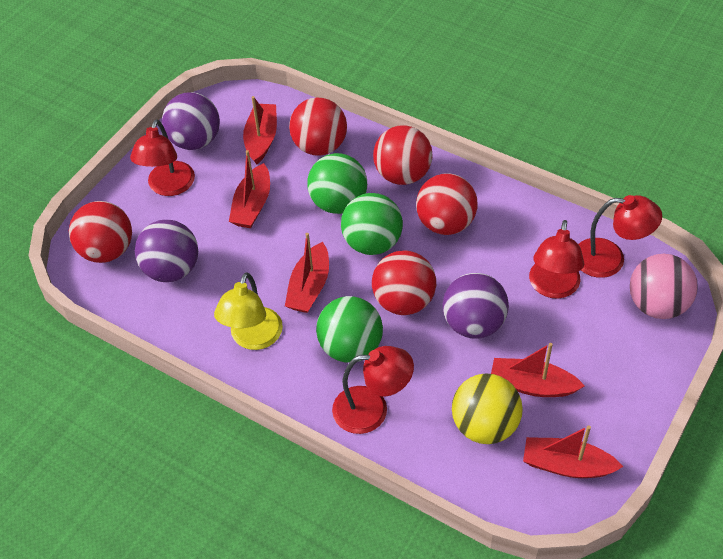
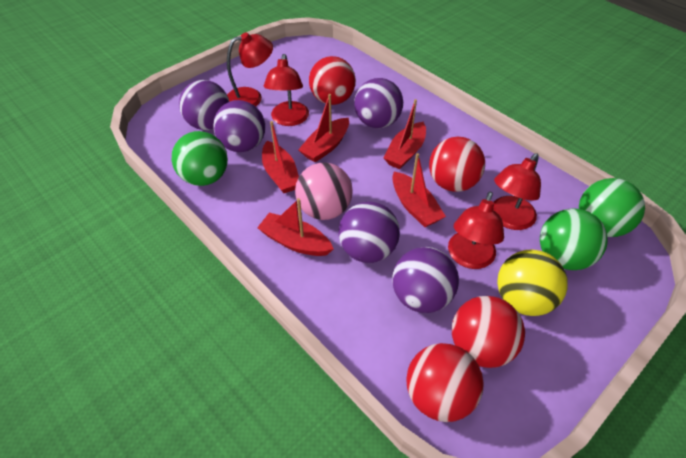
purple ball: [135,220,198,282] [162,92,220,150] [443,273,509,339] = 3 -> [179,80,229,130] [213,100,265,152] [339,202,400,263] [354,78,403,128] [392,247,459,313] = 5
red ball: [69,201,132,263] [289,97,347,156] [372,250,436,315] [373,125,433,185] [416,173,478,235] = 5 -> [309,56,356,105] [406,343,484,422] [429,137,485,192] [452,296,525,368] = 4
yellow lamp: [214,272,283,350] = 1 -> none = 0

